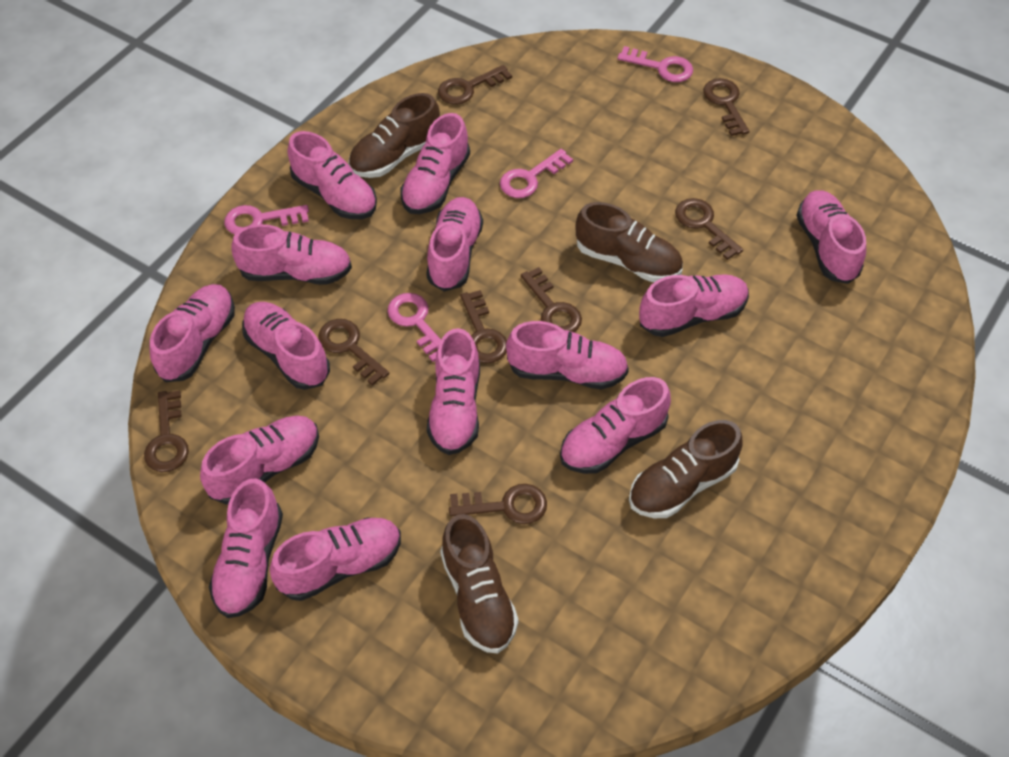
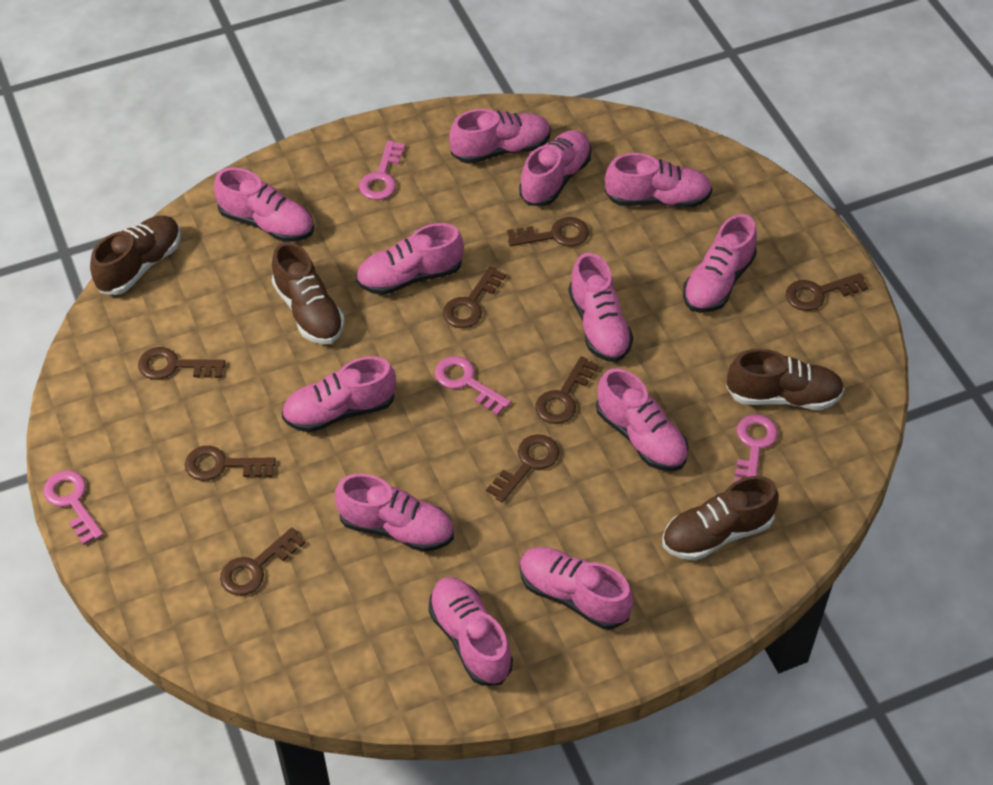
pink shoe: [149,284,235,382] [200,416,319,504] [209,478,283,618] [231,224,352,285] [242,302,330,390] [270,518,401,601] [288,131,377,219] [401,113,470,214] [426,197,483,292] [427,328,480,455] [506,321,629,389] [560,377,671,474] [639,274,749,337] [796,190,866,284] = 14 -> [214,167,314,242] [281,356,396,432] [335,474,454,552] [356,223,464,295] [428,577,513,686] [449,109,551,164] [519,130,592,206] [520,547,634,629] [568,253,633,362] [596,368,688,471] [605,153,713,208] [683,214,757,313] = 12

